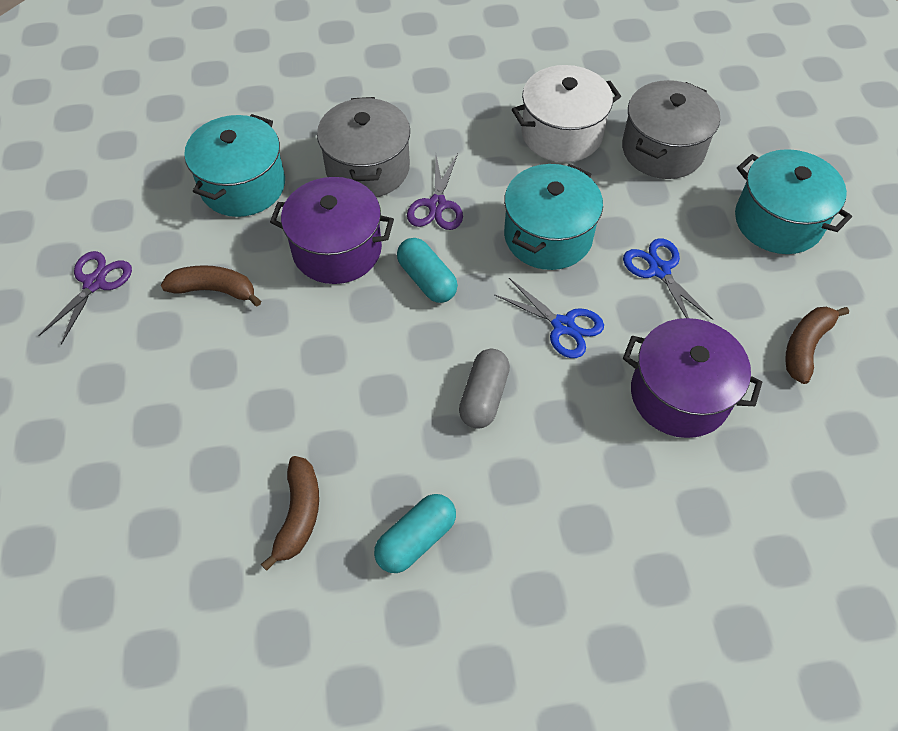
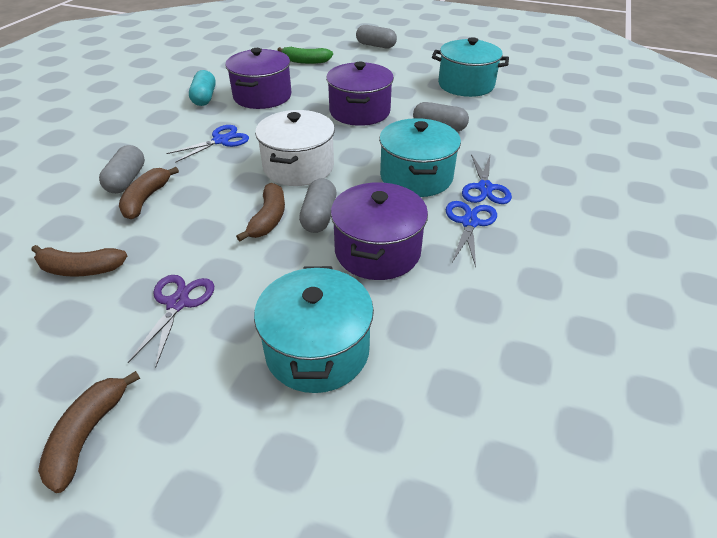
blue scissors: [494,278,604,358] [623,238,714,320] = 2 -> [166,125,249,163] [446,201,497,267] [462,154,512,204] = 3
brown banana: [161,265,261,307] [261,456,319,571] [785,307,849,384] = 3 -> [31,245,127,277] [38,371,140,493] [119,167,179,219] [236,183,285,241] = 4
green banana: none = 0 -> [277,47,333,64] = 1
grey capsule: [459,349,510,429] = 1 -> [99,145,145,194] [299,178,336,233] [356,25,397,48] [413,102,469,132] = 4
grey pot: [317,97,410,197] [622,80,720,179] = 2 -> none = 0
purple pot: [270,177,394,284] [623,318,762,438] = 2 -> [225,48,291,109] [326,62,394,126] [331,182,428,280] = 3
purple scissors: [38,251,132,345] [407,154,463,230] = 2 -> [128,275,214,368] = 1
turquoise capsule: [374,494,456,573] [397,238,458,303] = 2 -> [189,70,216,106] = 1

